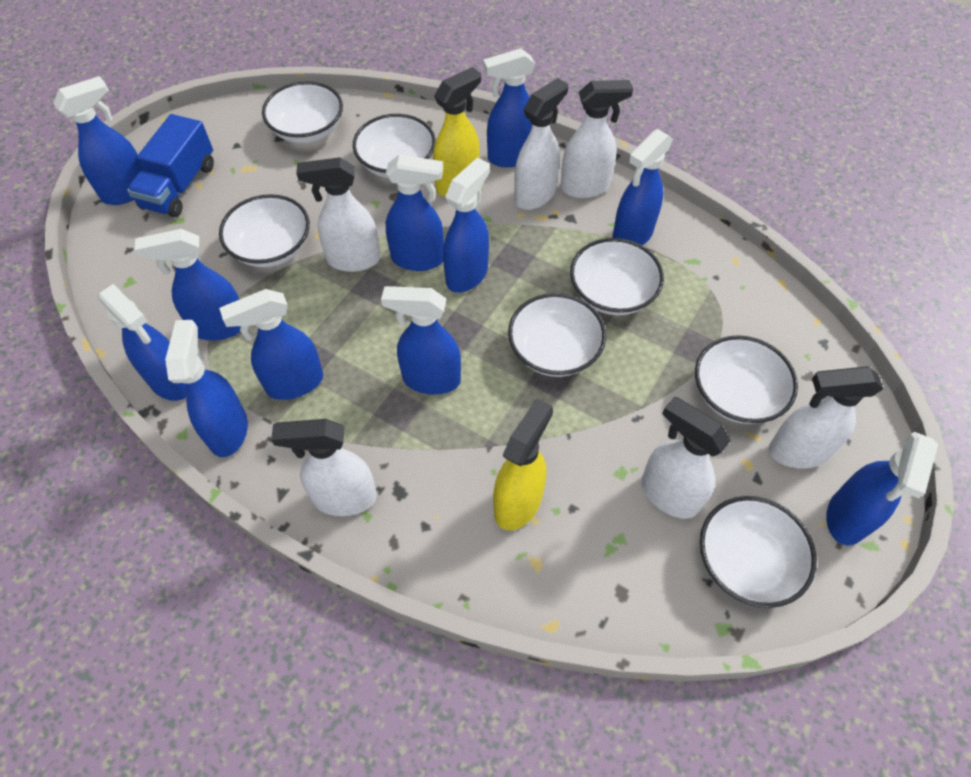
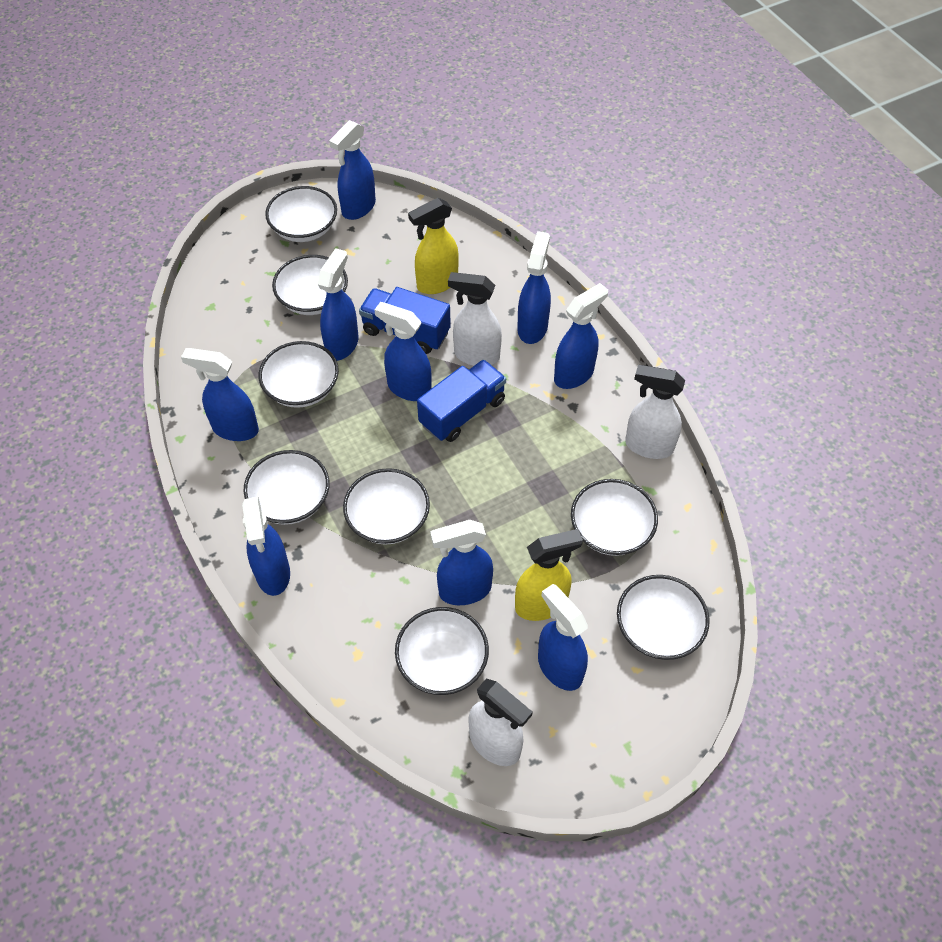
blue spray bottle: [53,76,143,205] [98,284,186,401] [135,229,241,340] [165,320,248,457] [219,289,323,400] [381,286,461,395] [386,155,444,271] [443,158,490,293] [483,48,535,167] [612,129,673,246] [826,432,938,545] = 11 -> [181,348,259,441] [242,497,290,596] [318,248,358,361] [329,120,376,220] [374,302,432,401] [430,520,493,605] [517,231,551,344] [538,584,588,691] [554,283,608,389] = 9
blue truck: [127,114,214,217] = 1 -> [359,287,451,354] [417,360,506,442] = 2
white bowl: [219,194,310,267] [262,81,343,143] [353,114,436,178] [508,293,606,377] [570,238,664,315] [695,335,798,424] [700,496,817,608] = 7 -> [244,450,329,525] [258,341,339,408] [265,186,337,242] [272,255,348,315] [343,468,430,545] [395,607,489,695] [571,479,658,556] [617,575,710,660] = 8
white spray bottle: [271,419,377,516] [296,157,380,272] [514,78,568,210] [561,80,633,198] [641,397,730,519] [769,366,884,468] = 6 -> [448,272,502,366] [468,678,533,766] [625,365,685,459] = 3

